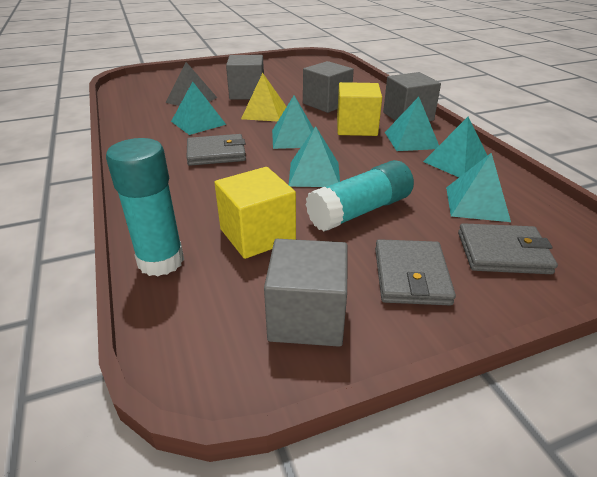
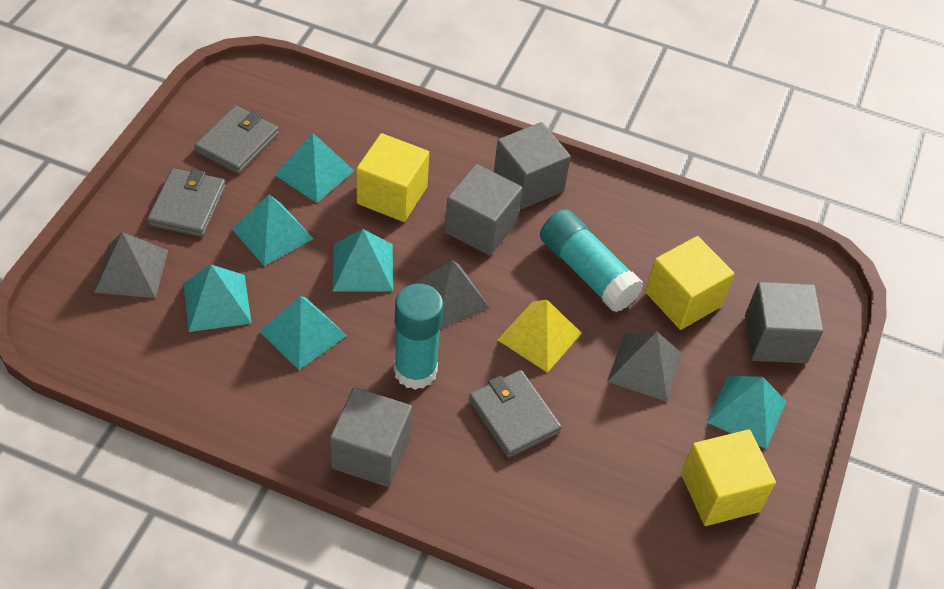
grey pyramid: [165,62,217,106] = 1 -> [94,232,168,298] [413,260,490,329] [607,331,683,402] = 3
yellow cube: [214,167,296,259] [337,82,382,136] = 2 -> [356,133,429,222] [646,236,734,330] [681,429,776,526] = 3

